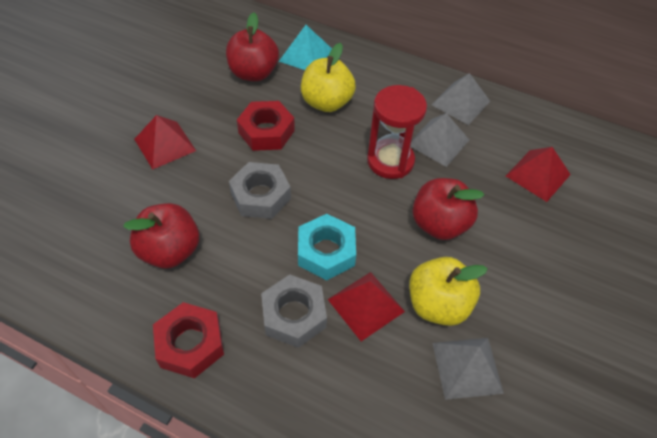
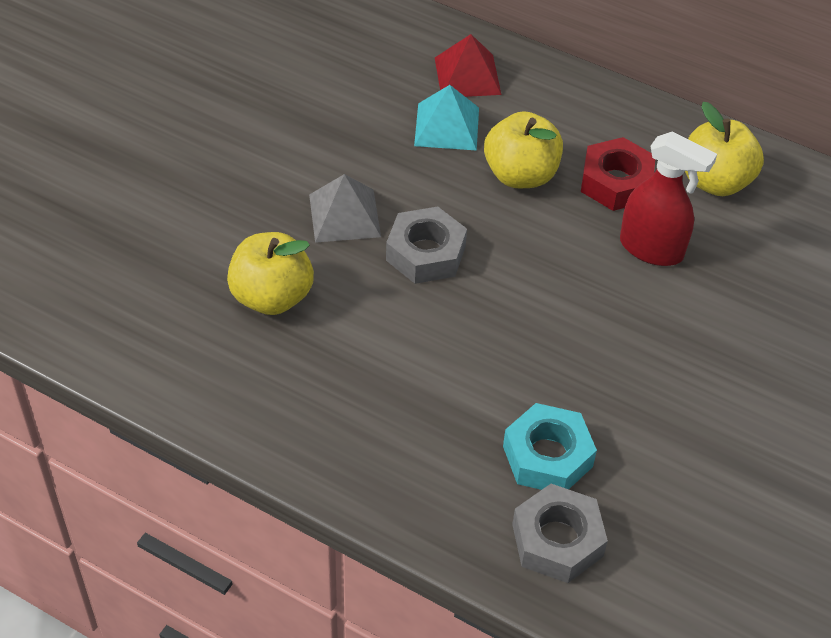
grey pyramid: [410,113,469,167] [432,73,490,125] [432,338,504,400] = 3 -> [309,174,381,243] = 1
red apple: [123,203,199,269] [226,12,279,81] [413,178,484,240] = 3 -> none = 0
red hourglass: [367,85,427,179] = 1 -> none = 0
red nut: [153,302,224,378] [237,101,295,151] = 2 -> [581,137,655,211] = 1
red pyramid: [134,115,196,169] [328,272,405,341] [506,147,571,202] = 3 -> [435,34,501,97] = 1
red spray bottle: none = 0 -> [620,131,717,266] = 1
yellow apple: [301,43,356,112] [409,257,488,326] = 2 -> [227,232,314,315] [484,111,563,188] [685,102,764,196] = 3

